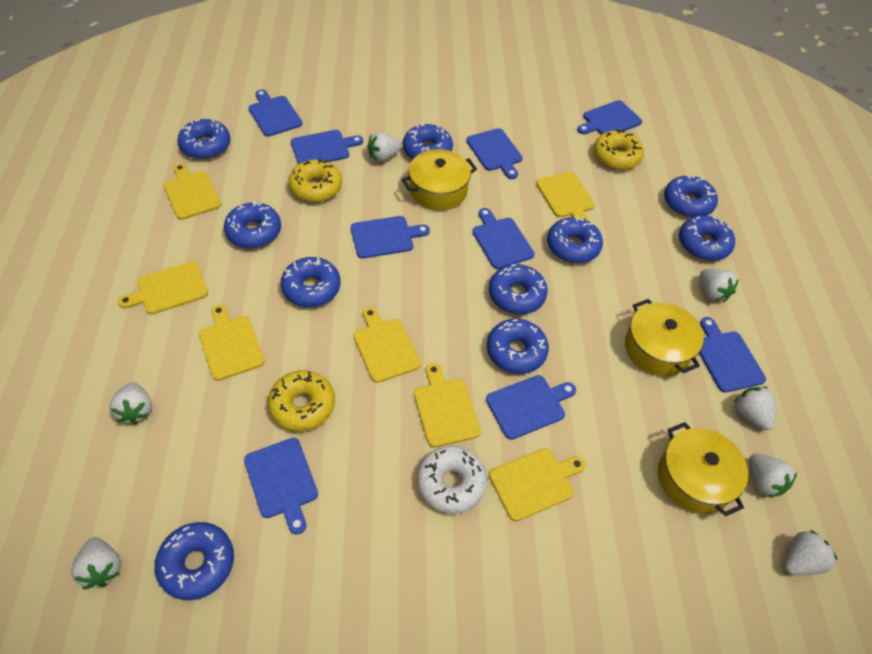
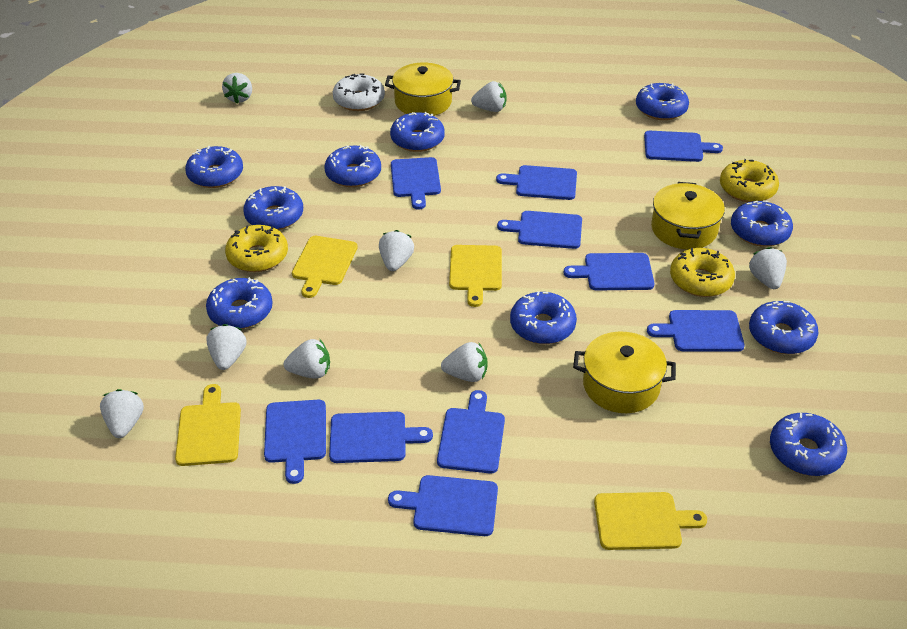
blue cutting board: [244,438,318,535] [248,90,302,136] [291,130,363,164] [351,216,430,258] [466,128,522,179] [472,208,534,269] [486,375,576,440] [577,100,642,134] [699,317,766,393] = 9 -> [264,400,326,484] [329,412,433,463] [388,475,498,536] [391,157,441,209] [437,390,505,474] [496,165,577,200] [497,211,582,249] [563,253,654,291] [644,131,723,162] [647,310,745,352] = 10
white strawberry: [71,537,121,589] [109,382,152,424] [368,132,401,162] [700,269,739,302] [734,386,776,430] [749,454,797,497] [784,530,837,575] = 7 -> [100,389,144,438] [206,324,246,370] [222,73,252,103] [284,339,330,379] [379,230,414,271] [441,342,488,382] [471,81,507,112] [749,247,787,289] = 8
yellow cutting board: [118,261,208,315] [164,163,221,220] [199,305,264,381] [354,307,421,383] [414,363,481,448] [489,448,586,521] [536,172,595,222] = 7 -> [175,384,241,466] [292,236,358,298] [449,245,502,307] [594,492,707,550] = 4

